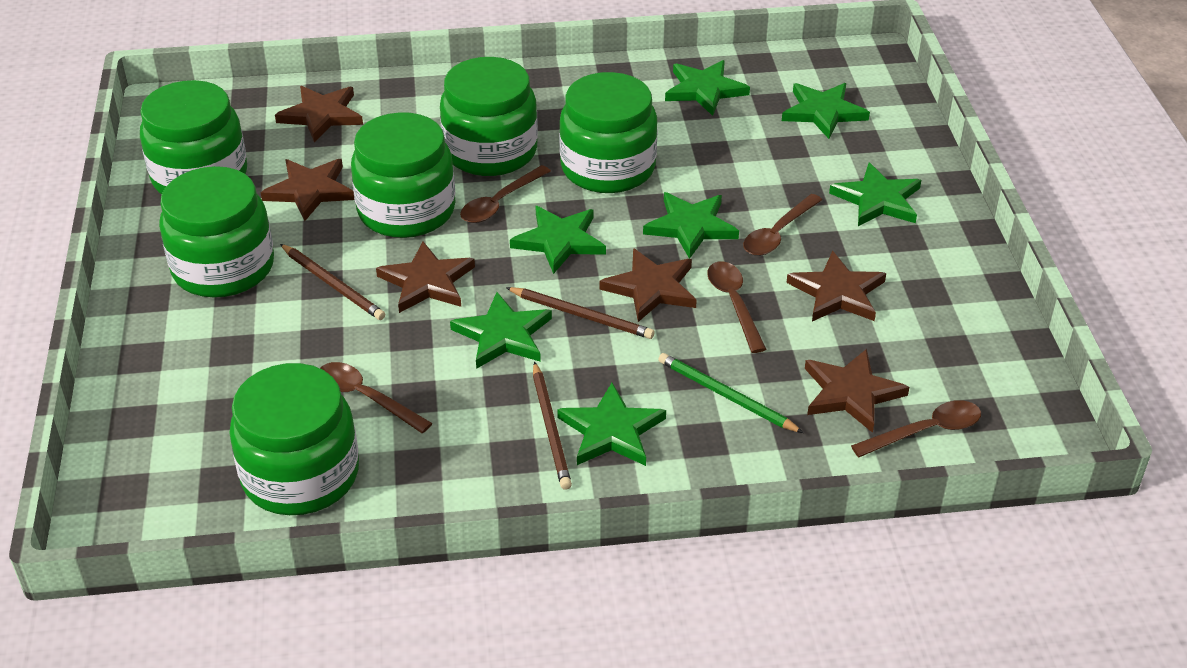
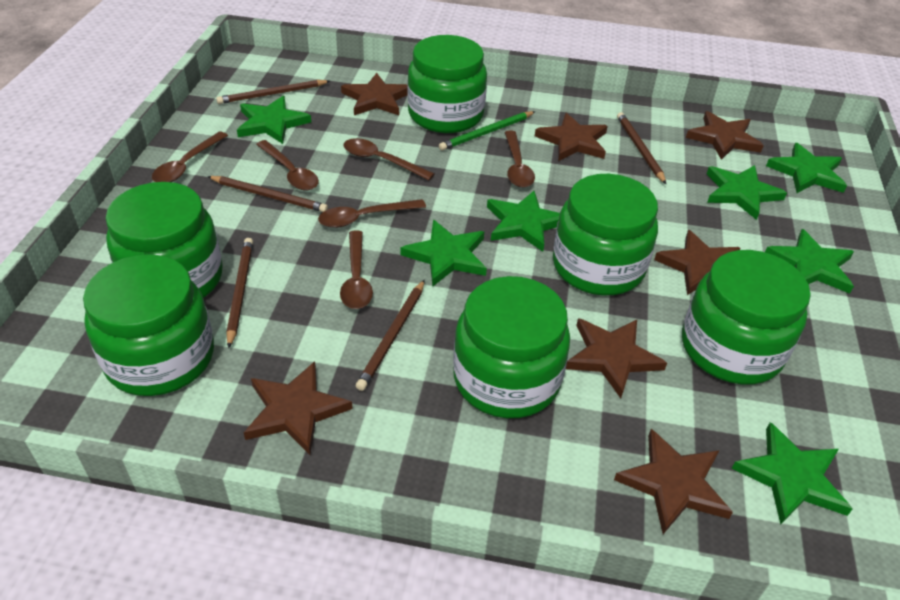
brown pencil: [280,244,385,320] [506,287,654,339] [533,362,572,490] = 3 -> [207,176,328,212] [216,80,330,104] [226,238,253,348] [356,279,425,391] [617,112,666,184] = 5
brown spoon: [320,362,432,433] [460,165,551,223] [707,261,766,353] [743,194,822,256] [851,400,981,457] = 5 -> [152,131,228,182] [256,140,319,190] [318,199,426,228] [340,230,373,309] [344,138,434,180] [505,131,535,188] = 6
brown star: [260,159,355,221] [275,86,363,143] [376,242,475,313] [599,248,697,322] [786,251,886,321] [805,349,909,433] = 6 -> [243,361,352,455] [341,73,408,115] [535,113,608,161] [566,318,667,398] [614,429,733,534] [654,230,740,295] [686,111,764,160] = 7

